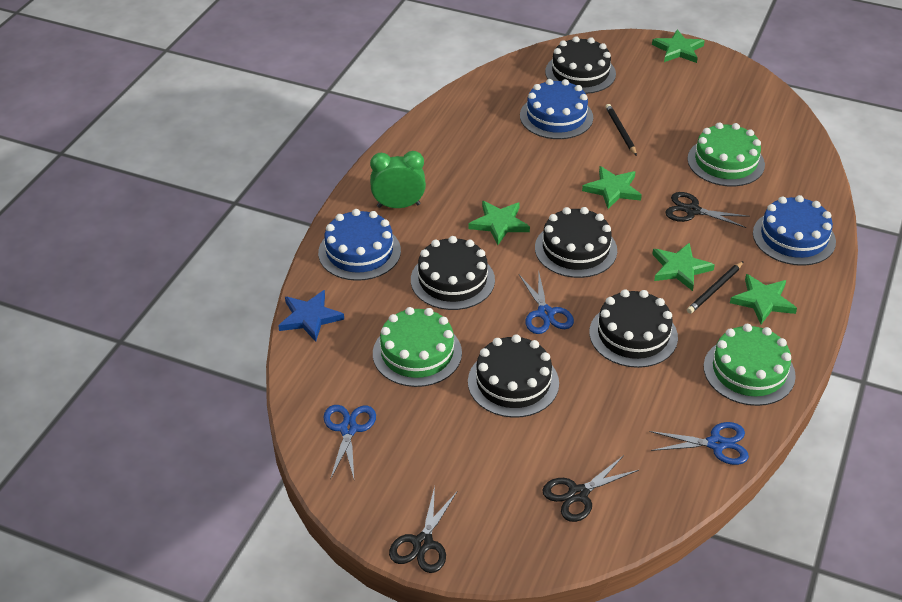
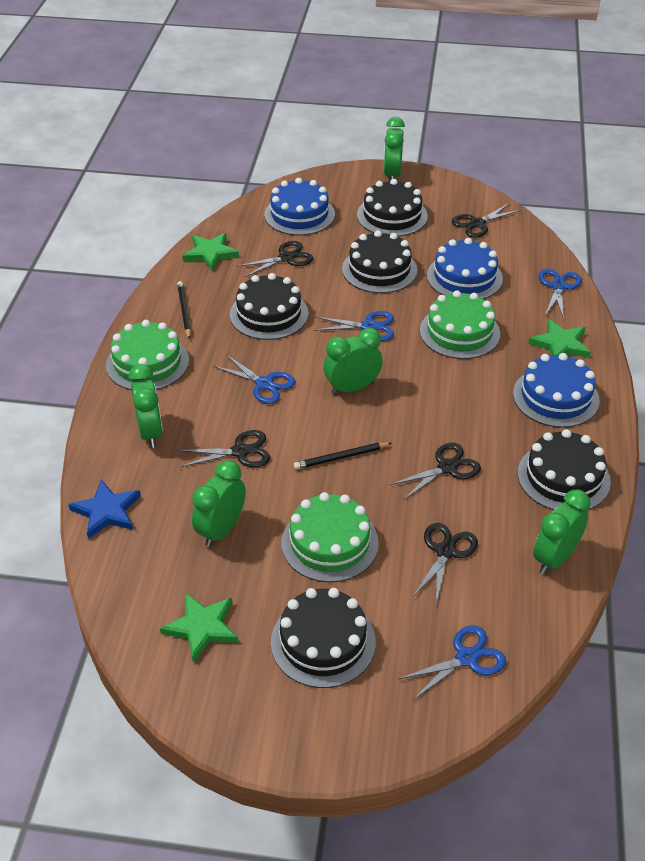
black scissors: [389,486,458,573] [542,455,639,522] [665,192,750,228] = 3 -> [177,430,270,468] [236,241,313,277] [390,443,481,500] [412,523,478,604] [452,203,521,238] = 5
blue scissors: [324,405,376,480] [519,273,574,334] [649,422,749,465] = 3 -> [213,355,295,404] [313,311,394,341] [399,625,506,700] [539,269,582,319] = 4
green clock: [370,151,426,208] = 1 -> [129,364,163,448] [192,460,246,547] [324,328,383,395] [384,117,405,181] [533,489,591,574] = 5
green star: [468,201,530,245] [582,166,642,209] [652,29,705,63] [652,242,715,291] [730,274,797,324] = 5 -> [160,593,238,663] [183,233,239,271] [528,319,591,358] = 3

